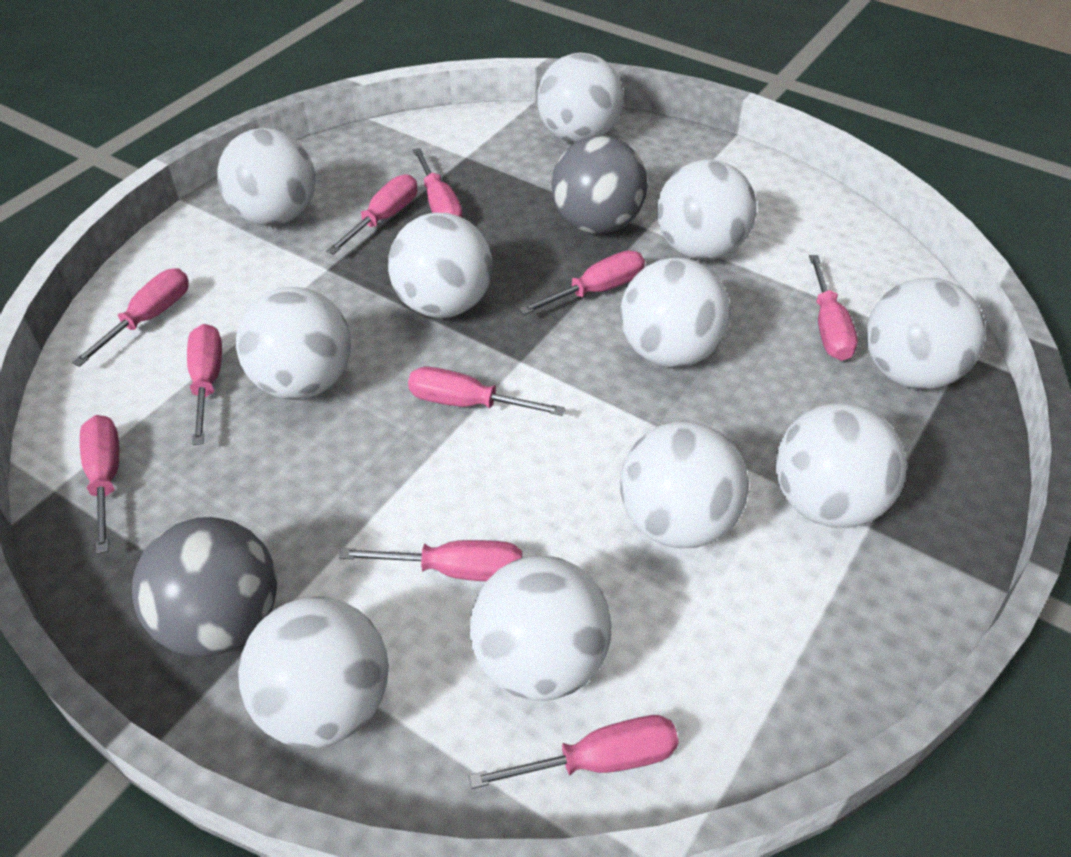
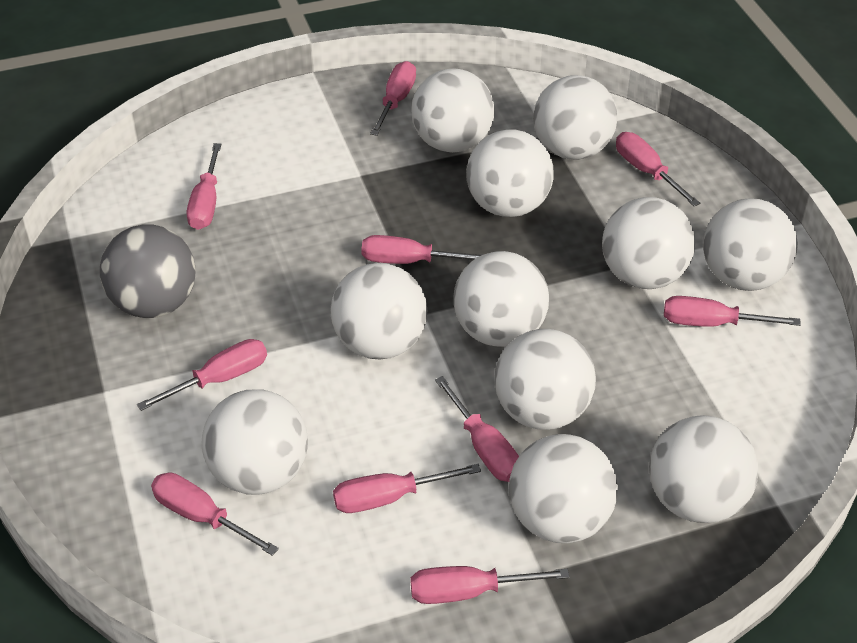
grey ball: [132,517,277,656] [552,136,648,234] = 2 -> [100,225,196,318] = 1

